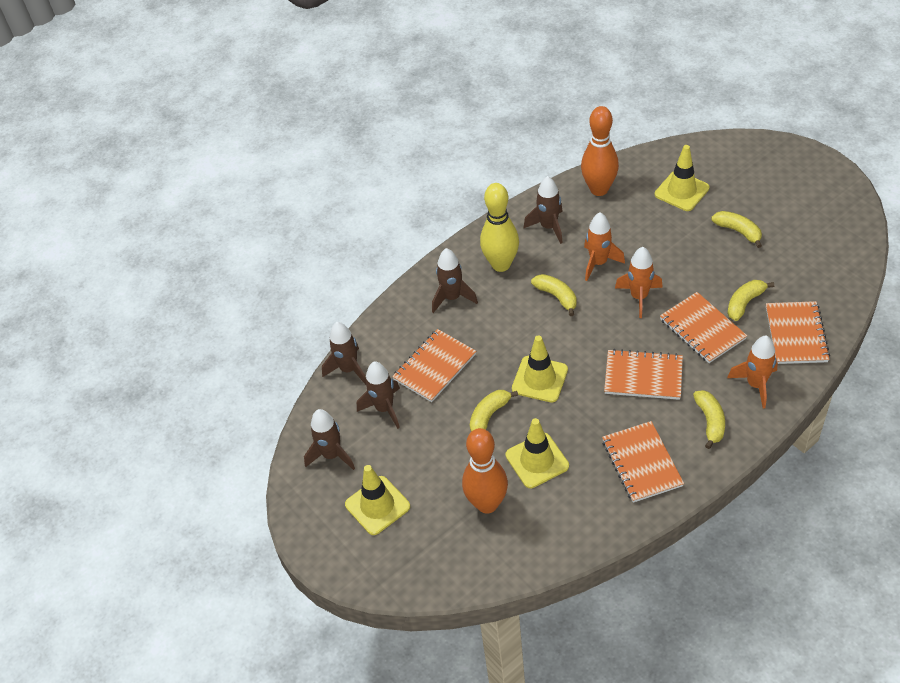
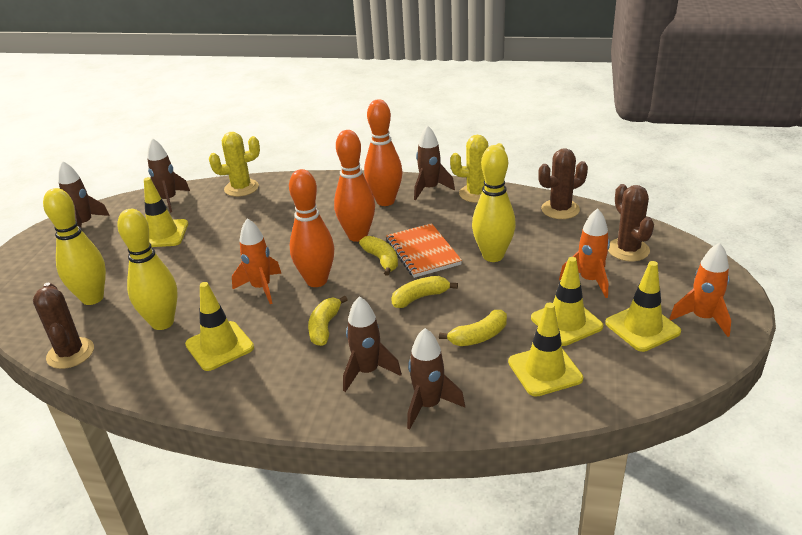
brown cactus: none = 0 -> [33,283,94,369] [538,148,588,219] [608,184,654,261] = 3
orange bowling pin: [462,428,508,514] [581,106,619,196] = 2 -> [289,169,334,287] [334,130,375,242] [364,99,403,206] = 3
orange notebook: [392,329,476,402] [602,421,684,503] [604,349,683,400] [660,292,747,363] [766,301,830,364] = 5 -> [386,223,462,278] = 1
yellow banana: [470,390,518,432] [531,274,577,316] [693,390,725,449] [711,211,762,248] [727,280,774,321] = 5 -> [308,296,348,346] [359,236,398,276] [391,276,458,308] [439,310,507,346] = 4
yellow bowling pin: [480,183,519,272] = 1 -> [43,188,106,305] [117,209,178,330] [472,145,516,262] = 3
yellow cactus: none = 0 -> [209,132,260,197] [450,135,505,203] = 2
yellow traffic cone: [345,465,410,535] [506,418,569,488] [512,335,568,403] [655,145,709,211] = 4 -> [144,177,188,247] [185,282,254,371] [508,303,583,397] [531,257,604,346] [605,261,681,352] = 5

